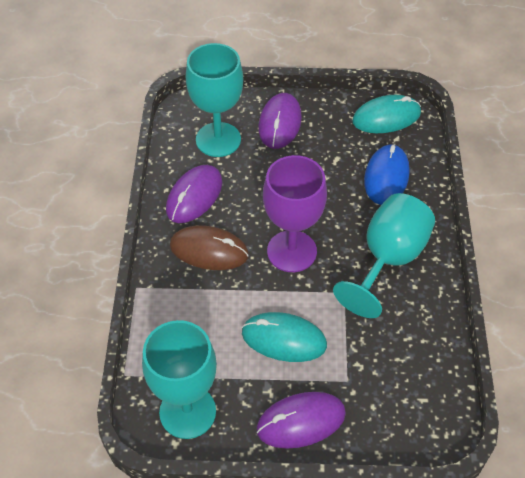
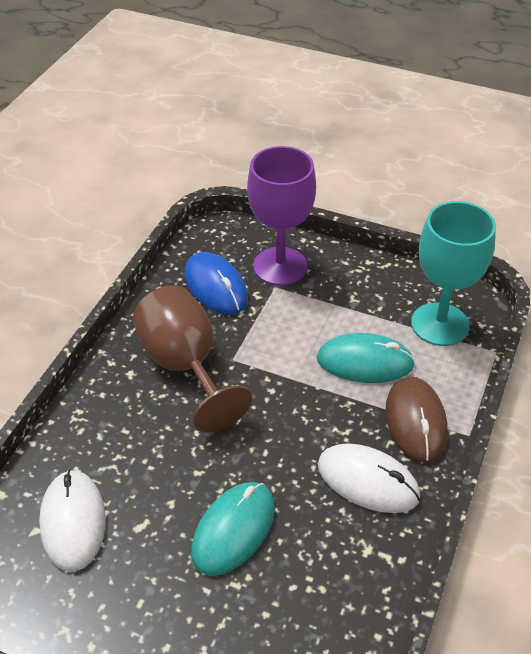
brown goblet: none = 0 -> [133,285,252,433] = 1
purple mouse: [166,165,222,223] [256,392,346,449] [258,93,302,149] = 3 -> none = 0
turquoise goblet: [142,320,217,439] [186,43,243,157] [333,193,435,318] = 3 -> [411,201,496,346] = 1
white mouse: none = 0 -> [39,469,106,572] [318,443,420,513] = 2

